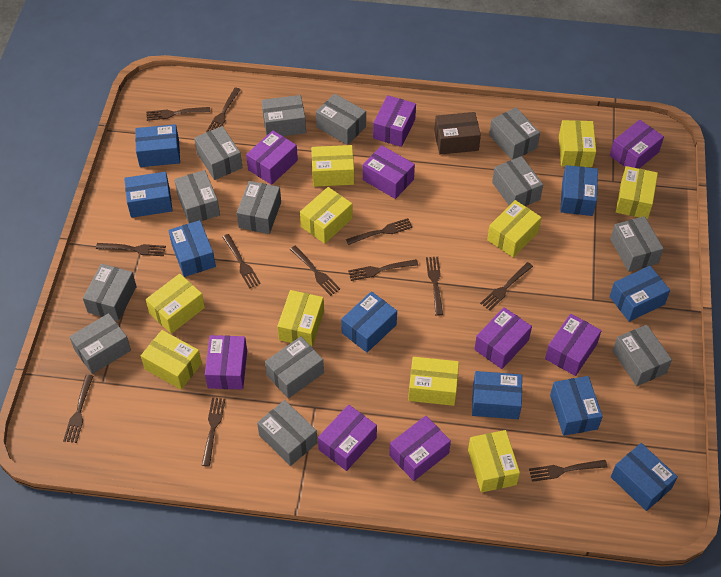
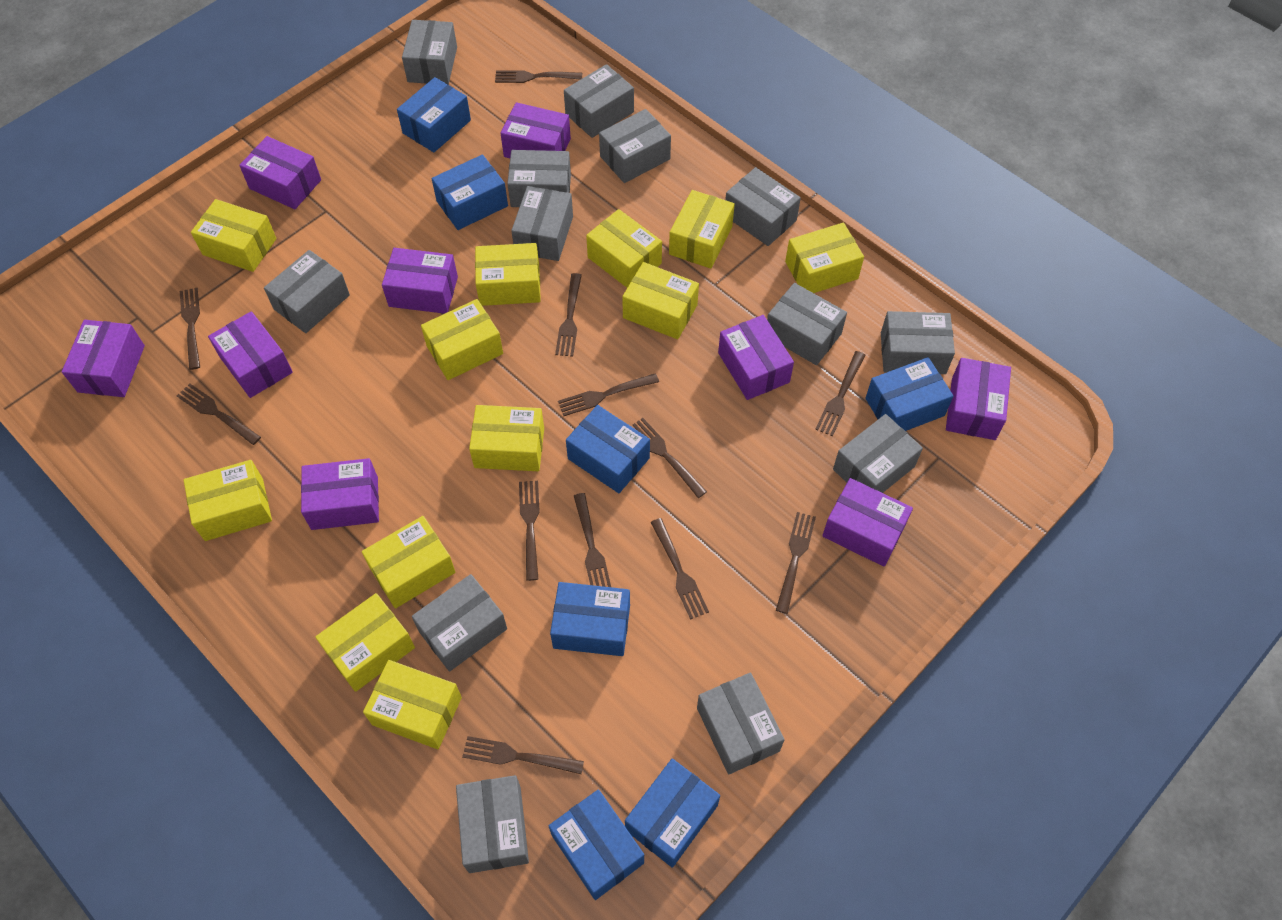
blue box: [124,172,173,218] [135,124,180,167] [168,220,216,277] [341,291,397,353] [472,371,522,419] [550,376,603,436] [560,165,598,216] [610,266,670,322] [611,443,678,511] = 9 -> [397,77,471,152] [432,154,508,230] [549,789,644,900] [550,582,630,656] [566,405,650,493] [625,758,720,868] [865,357,953,431] = 7
brown box: [434,112,481,154] = 1 -> none = 0
yellow box: [141,330,202,390] [146,274,205,334] [277,290,324,347] [300,187,353,244] [311,145,354,187] [408,357,459,406] [468,430,520,493] [487,200,542,257] [559,120,596,167] [616,166,658,219] = 10 -> [184,460,272,541] [191,199,276,272] [315,593,415,692] [362,516,455,608] [363,660,462,749] [421,299,503,380] [469,405,544,471] [475,243,541,306] [586,209,662,288] [622,262,699,339] [669,190,735,268] [785,223,864,293] = 12

